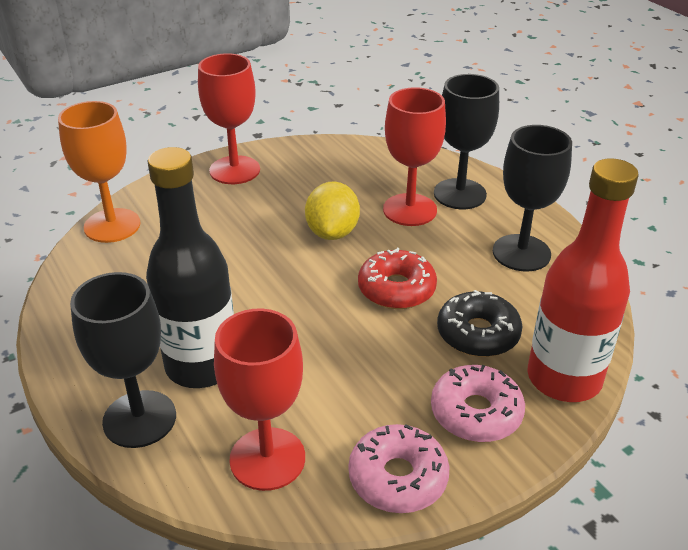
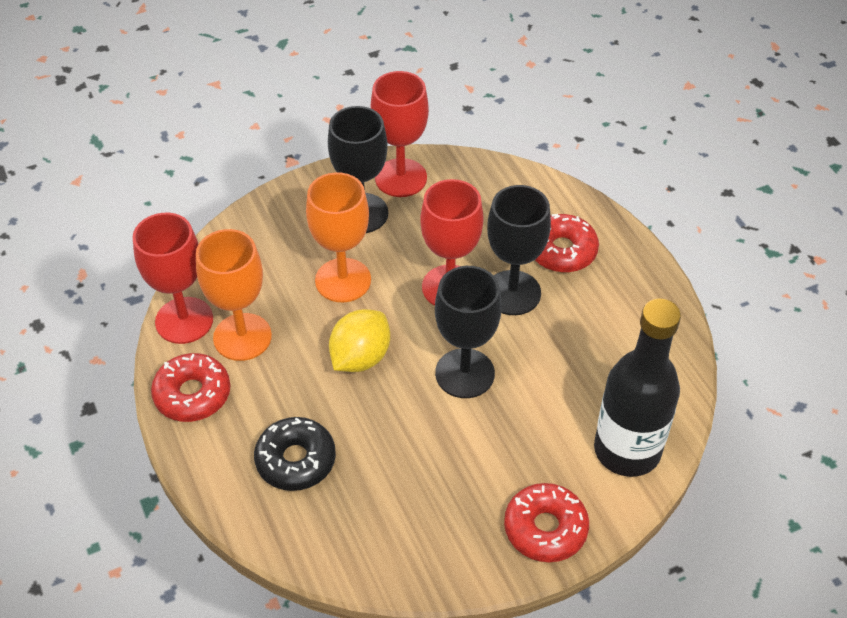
orange goblet: [58,101,140,243] = 1 -> [196,229,272,361] [306,172,371,302] = 2
pink donut: [348,424,449,513] [431,365,525,442] = 2 -> none = 0
red bottle: [527,158,639,402] = 1 -> none = 0
red donut: [358,248,437,309] = 1 -> [151,353,230,422] [504,483,589,562] [535,214,599,272] = 3

